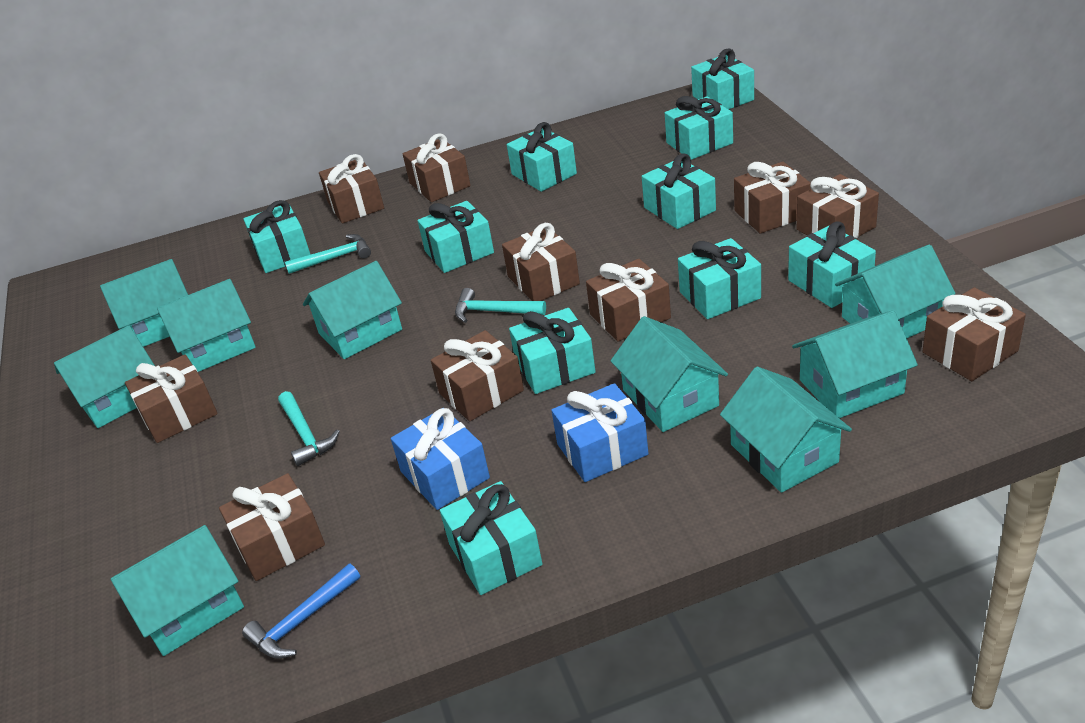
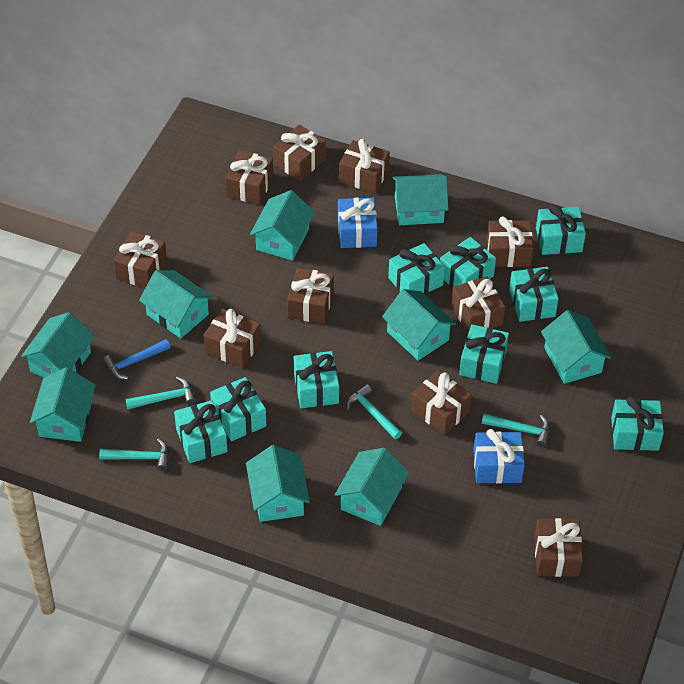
turquoise gift: [243,200,311,273] [417,201,494,273] [440,481,542,595] [507,122,577,192] [509,308,596,394] [642,153,716,229] [665,96,733,160] [678,238,761,319] [691,48,754,109] [788,222,876,308] = 10 -> [174,400,227,463] [210,377,266,441] [294,351,339,408] [388,243,445,294] [440,237,496,288] [459,324,509,384] [509,267,559,322] [536,204,586,255] [611,396,664,451] = 9
turquoise hammer: [278,391,340,466] [285,234,371,274] [455,288,546,323] = 3 -> [99,439,169,471] [126,377,196,409] [346,384,402,439] [482,414,550,447] = 4

